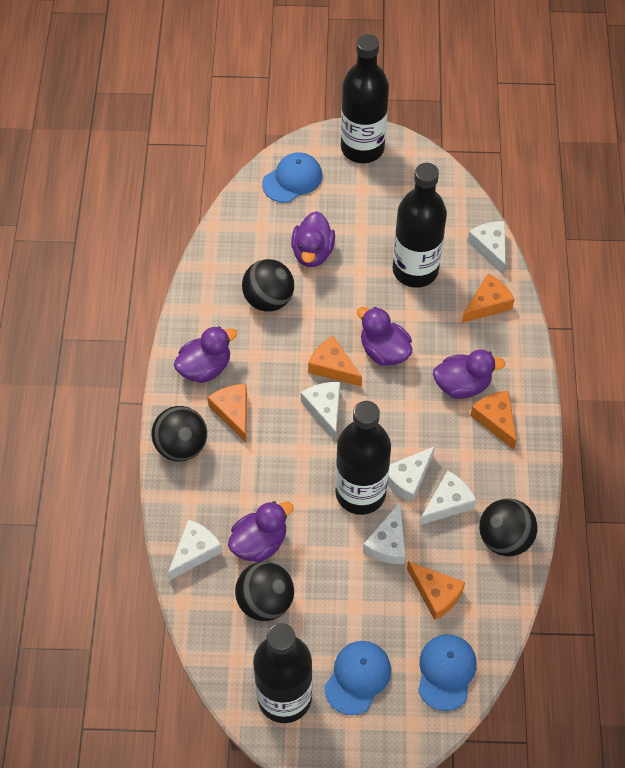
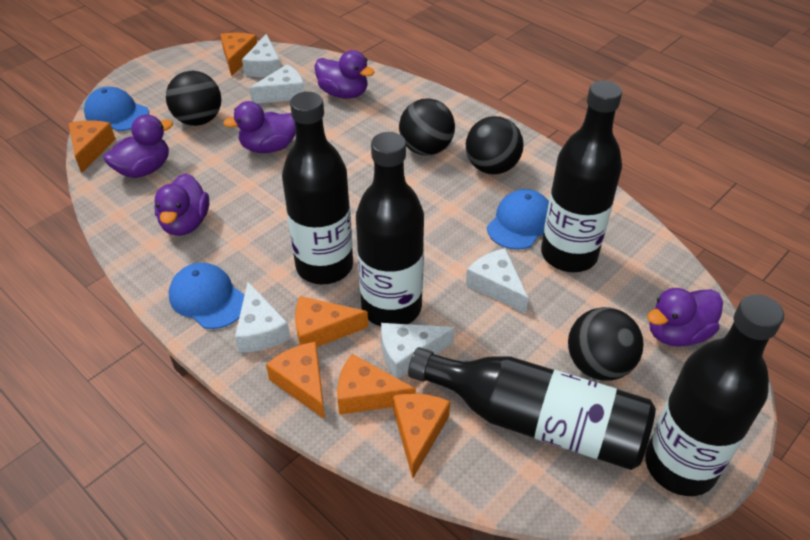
black bottle: [253,623,313,723] [335,401,391,515] [341,34,389,163] [393,163,447,288] = 4 -> [282,92,353,284] [356,132,424,326] [408,347,656,470] [541,81,622,272] [645,294,784,496] = 5
orange cheese: [207,384,247,442] [308,336,362,387] [407,561,465,620] [462,274,515,323] [470,391,517,450] = 5 -> [68,121,116,173] [220,33,257,76] [266,342,325,419] [295,296,368,347] [337,354,416,415] [393,393,450,478] = 6
white cheese: [168,519,223,580] [301,382,340,441] [363,502,406,564] [388,446,435,503] [420,471,476,525] [467,221,506,276] = 6 -> [235,282,291,352] [242,34,281,77] [249,64,304,104] [381,323,455,379] [466,248,528,314] = 5

